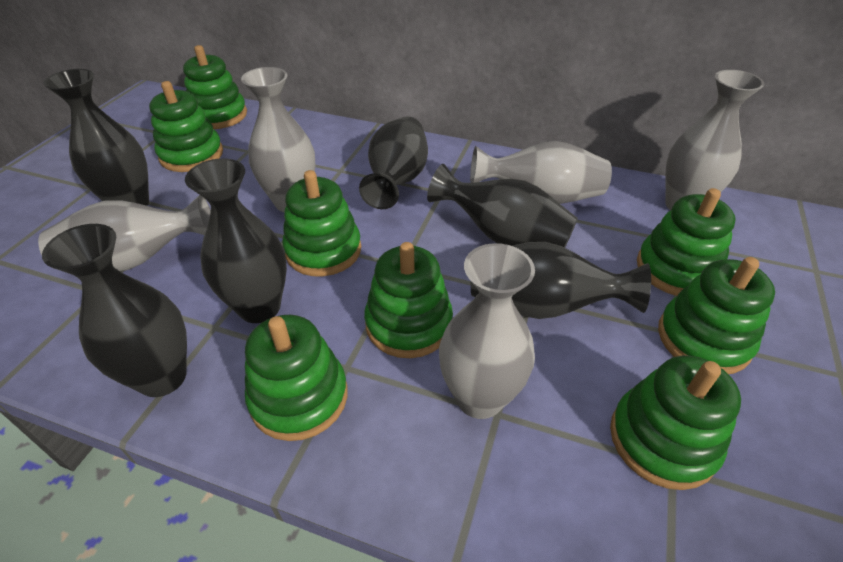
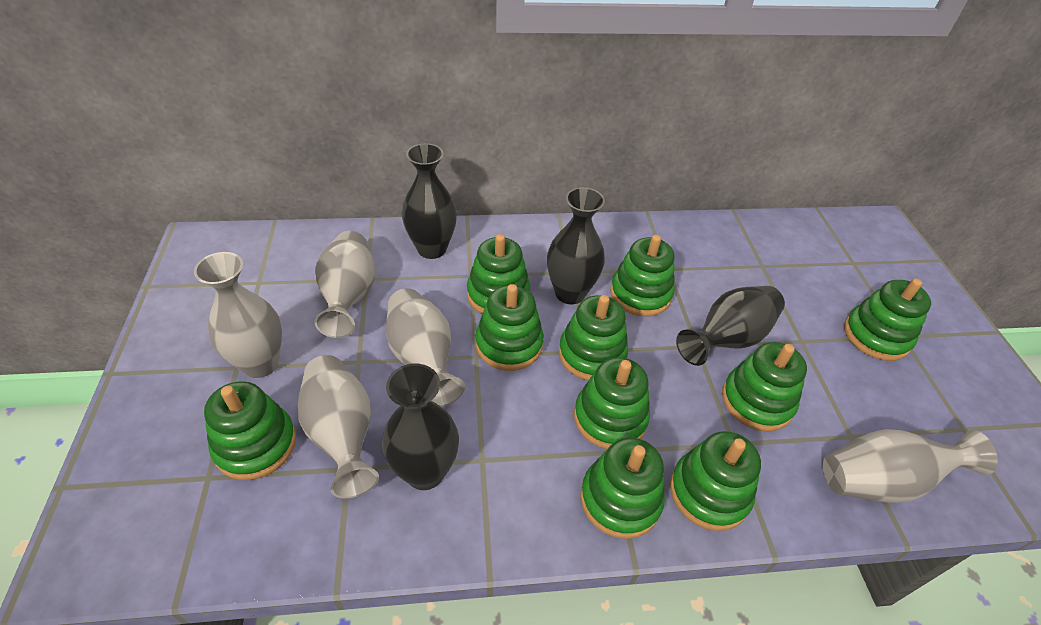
black vase: [42,224,187,397] [44,69,149,206] [185,158,287,323] [359,116,428,209] [427,164,578,248] [471,242,651,319] = 6 -> [382,364,459,490] [402,143,457,259] [547,187,605,304] [676,286,785,366] = 4
green stacking toy: [149,81,223,172] [183,45,247,129] [245,315,348,441] [283,170,361,276] [364,242,453,358] [610,356,741,490] [637,188,736,296] [658,257,775,374] = 8 -> [204,381,296,480] [467,234,530,314] [475,284,544,371] [559,295,628,381] [574,357,650,449] [580,438,665,539] [610,235,675,316] [670,431,761,531] [722,342,807,431] [844,278,931,361] = 10

